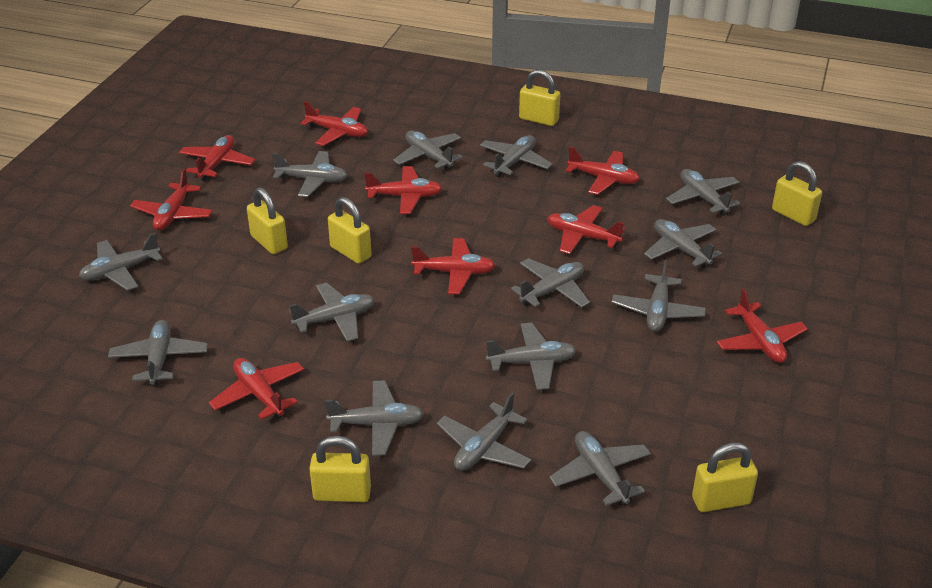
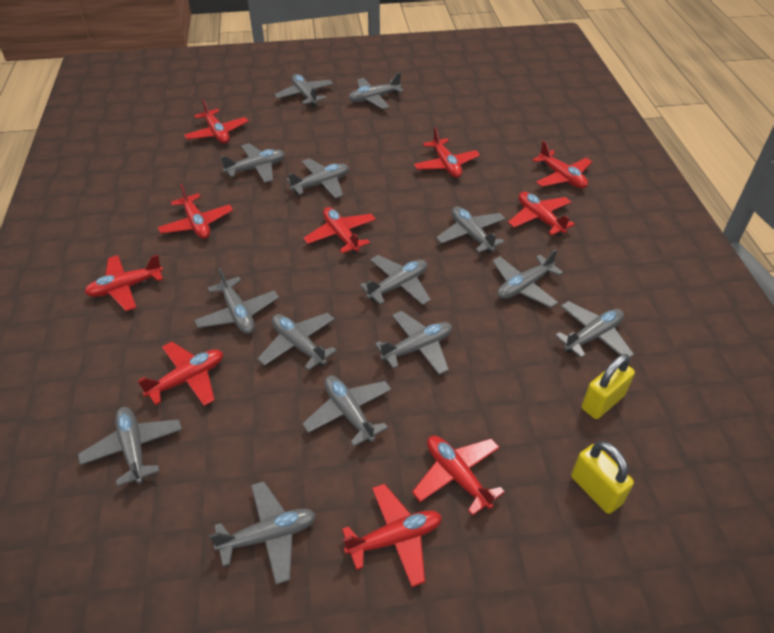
red plane: [130,169,213,230] [179,135,255,181] [209,358,304,420] [300,101,368,146] [364,166,443,214] [411,238,496,294] [547,205,625,254] [566,147,640,195] [717,288,808,363] = 9 -> [85,254,163,311] [138,342,223,406] [158,184,233,239] [184,99,249,143] [303,207,376,254] [342,484,442,587] [412,436,505,516] [414,127,480,178] [508,192,575,236] [532,141,592,189] = 10
yellow padlock: [247,187,288,254] [309,436,371,502] [328,197,371,264] [519,69,560,126] [692,442,758,512] [772,161,822,226] = 6 -> [571,441,634,514] [582,354,635,419] = 2

